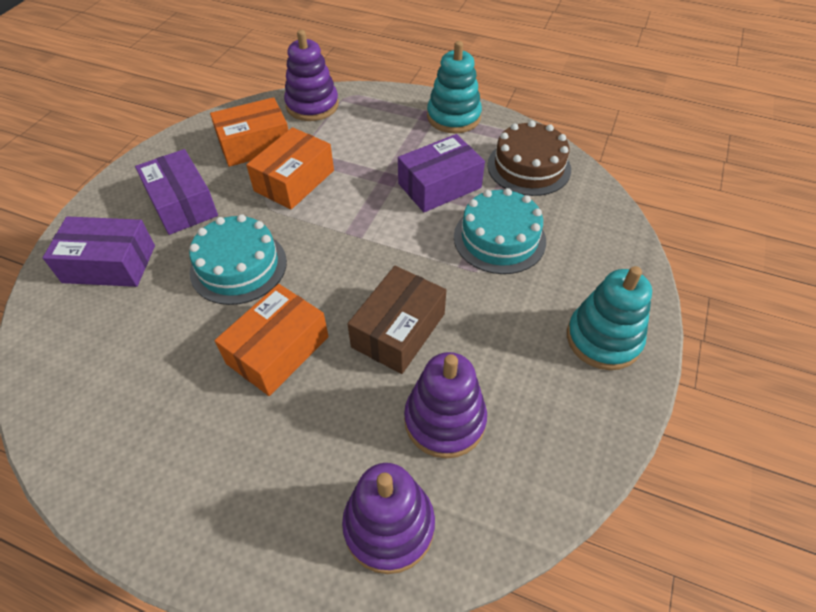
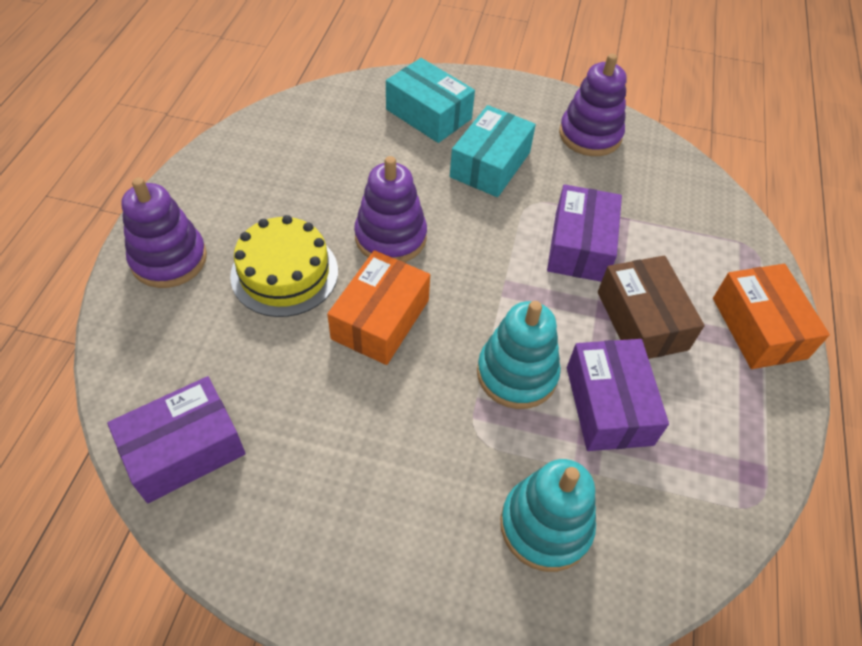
brown cake: [487,120,571,196] = 1 -> none = 0
orange box: [210,97,288,167] [215,284,329,396] [246,127,334,209] = 3 -> [327,250,430,365] [713,264,830,369] = 2
turquoise box: none = 0 -> [386,58,475,143] [450,105,536,197] = 2
turquoise cake: [189,214,287,305] [454,188,546,274] = 2 -> none = 0
yellow cake: none = 0 -> [230,215,338,317] = 1

